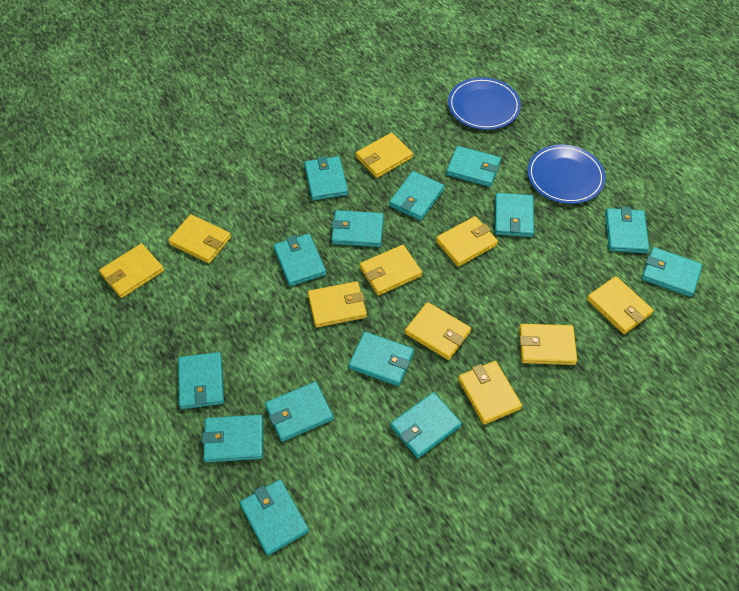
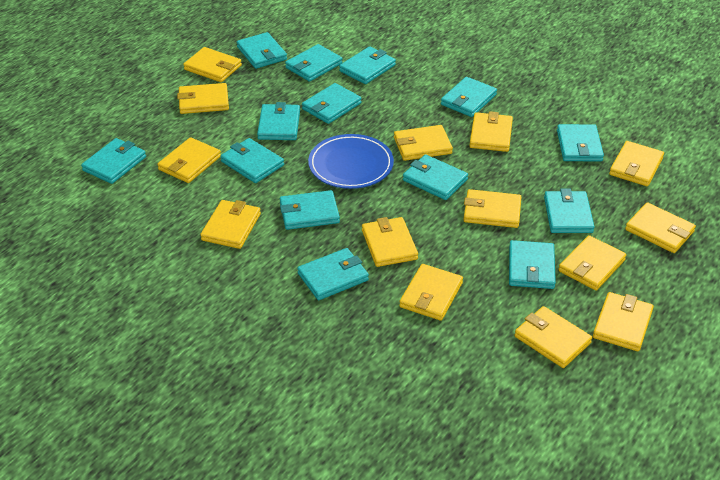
blue plate: [448,77,521,130] [527,145,606,204] = 2 -> [308,134,394,189] = 1
yellow wallet: [99,244,164,298] [168,214,231,263] [308,281,367,328] [356,133,413,178] [360,245,422,296] [405,302,471,360] [436,216,498,267] [458,361,522,425] [519,324,577,365] [587,276,654,334] = 10 -> [157,137,221,183] [177,83,229,114] [183,47,242,82] [200,200,261,249] [362,217,418,267] [394,125,453,161] [399,264,463,321] [464,189,521,228] [469,111,513,152] [514,306,592,368] [558,235,626,291] [593,292,654,351] [609,141,664,186] [625,202,696,253] = 14

